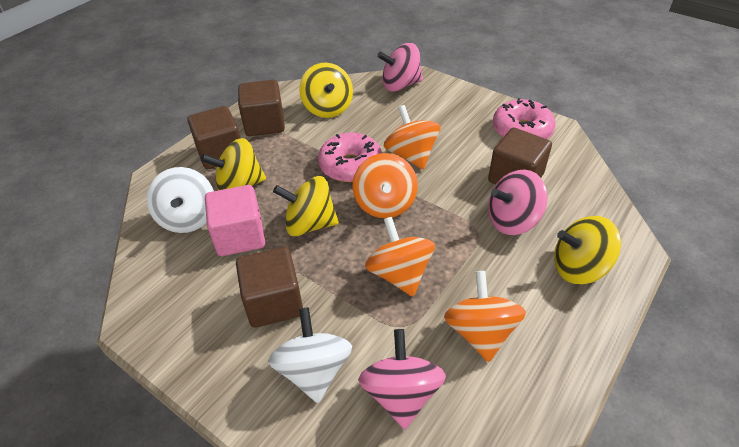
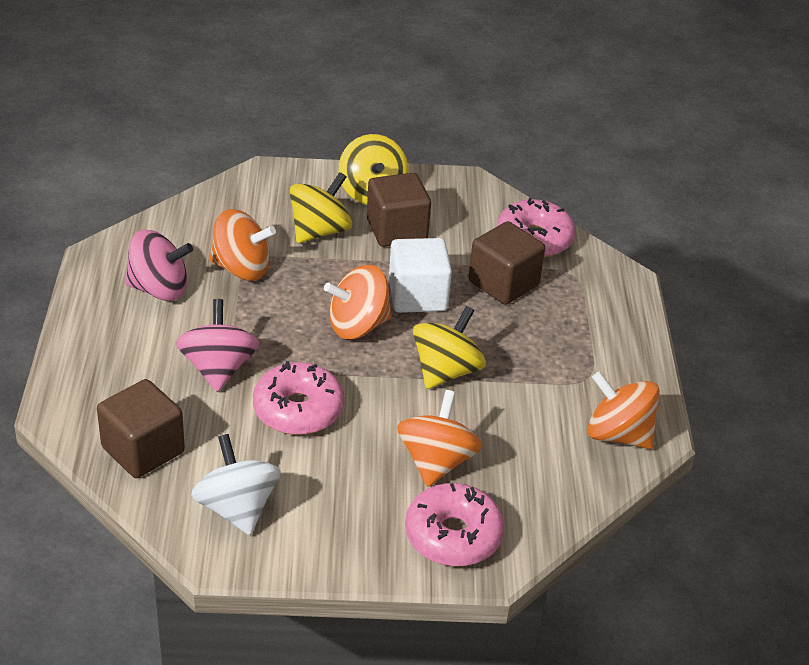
brown cube: [187,106,241,169] [236,247,303,328] [238,80,285,136] [488,128,552,184] = 4 -> [97,379,185,478] [367,173,431,247] [469,221,545,305] = 3
pink cube: [205,185,265,256] = 1 -> none = 0
pink donut: [318,133,382,182] [493,98,555,139] = 2 -> [253,361,344,435] [405,483,504,566] [497,198,575,257] = 3
pink spinning top: [358,329,446,429] [377,43,423,92] [488,170,548,235] = 3 -> [125,230,193,301] [176,299,260,392] = 2
white cube: none = 0 -> [389,238,452,313] = 1
white spinning top: [146,167,214,233] [268,307,352,403] = 2 -> [191,434,281,535] = 1
yellow spinning top: [201,138,266,190] [273,176,339,236] [299,63,353,118] [554,216,621,284] = 4 -> [290,172,352,243] [339,134,408,204] [413,306,486,389] = 3

